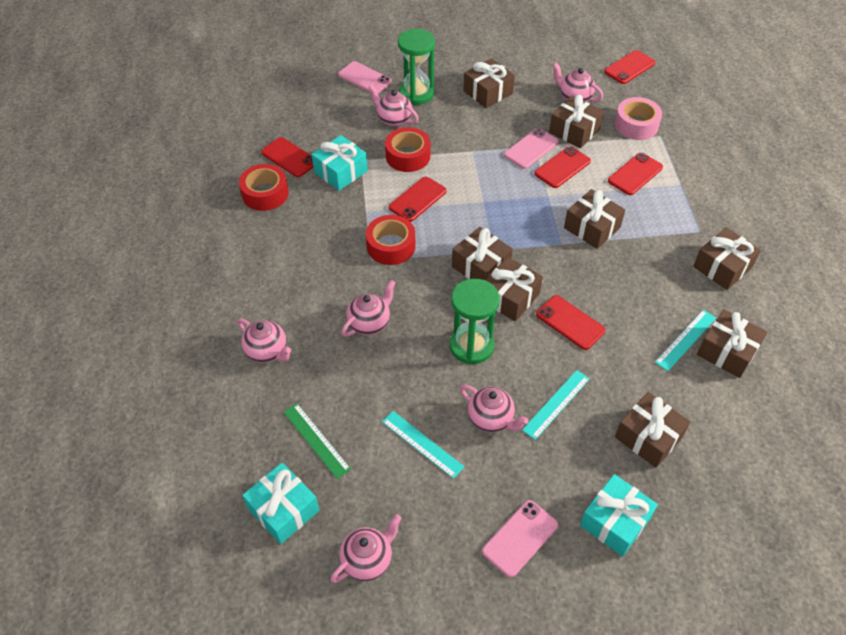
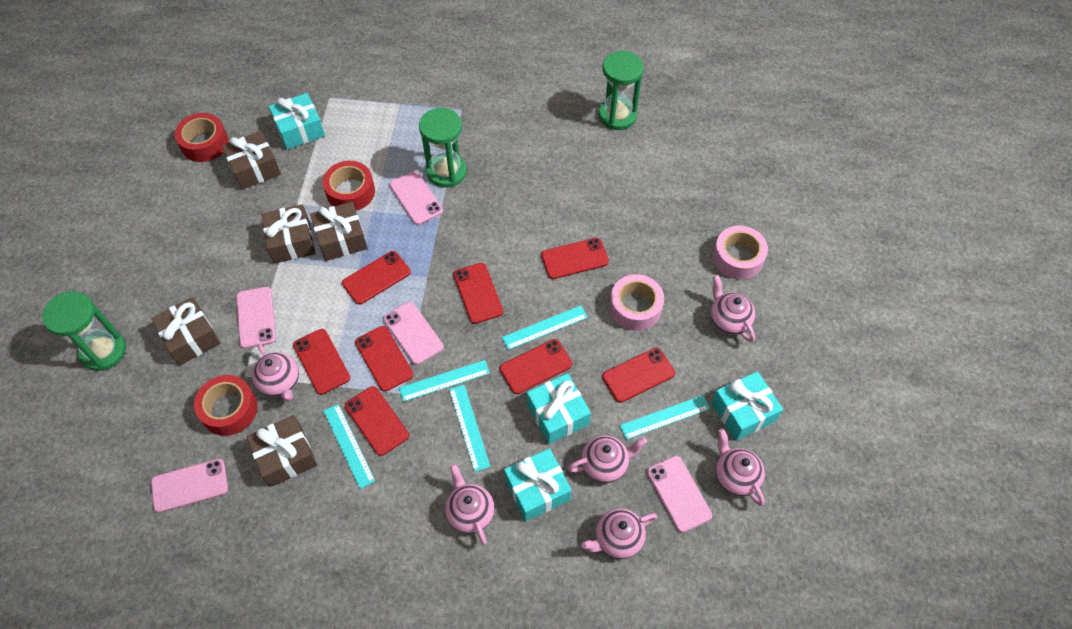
brown gift: [452,227,513,280] [463,58,515,108] [485,257,543,321] [549,95,604,148] [564,189,625,249] [615,392,690,468] [693,227,761,290] [697,310,767,378] = 8 -> [151,297,220,365] [222,131,281,190] [247,415,317,487] [261,204,315,264] [310,202,367,261] = 5
green hourglass: [398,29,435,105] [450,279,500,364] = 2 -> [42,291,126,371] [419,108,467,187] [599,51,644,130] = 3
green ruler: [284,403,351,479] = 1 -> none = 0
pink phone: [338,61,392,94] [482,500,558,578] [504,128,559,169] = 3 -> [151,459,228,513] [236,287,276,349] [383,302,444,365] [389,171,443,225] [647,456,712,533] = 5
pink tape: [615,97,662,140] = 1 -> [610,274,664,331] [713,226,768,280] = 2
red phone: [261,137,313,177] [389,177,446,222] [534,146,591,188] [536,295,605,350] [604,50,655,84] [608,153,663,195] = 6 -> [293,329,350,395] [342,251,411,305] [345,386,409,456] [355,326,413,392] [453,263,503,324] [500,339,572,394] [541,238,609,279] [602,348,675,403] = 8
turquoise gift: [242,463,319,544] [312,135,368,191] [580,474,658,557] = 3 -> [269,93,325,149] [504,448,572,521] [527,373,591,444] [711,371,783,441] = 4
turquoise ruler: [382,411,465,479] [522,370,590,440] [655,310,716,371] = 3 -> [323,404,375,489] [399,360,490,402] [449,385,490,472] [502,306,588,350] [620,395,710,440] = 5

